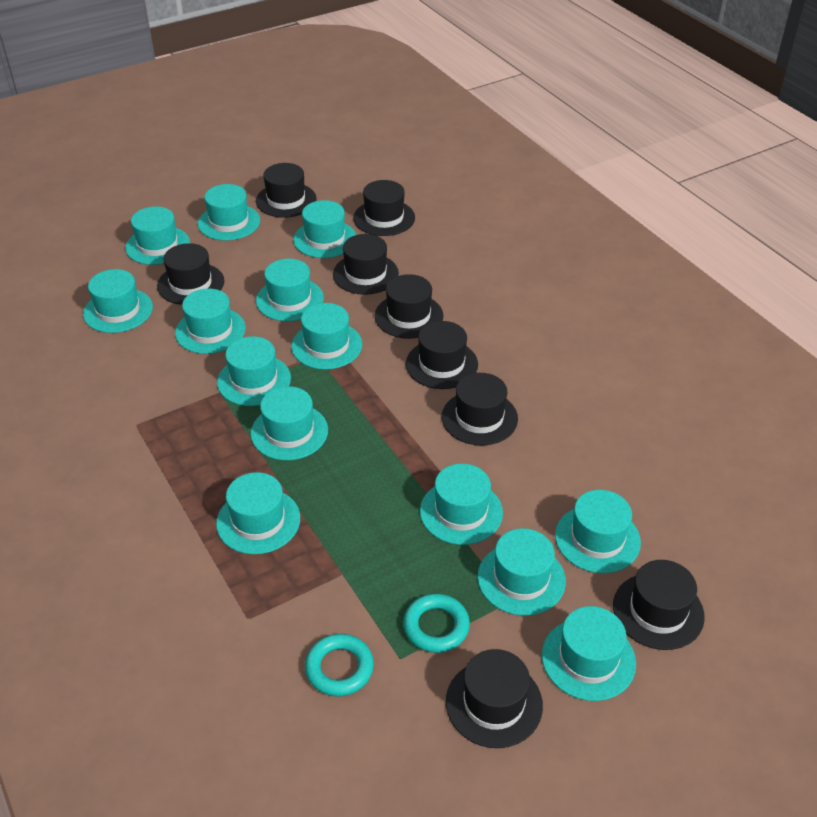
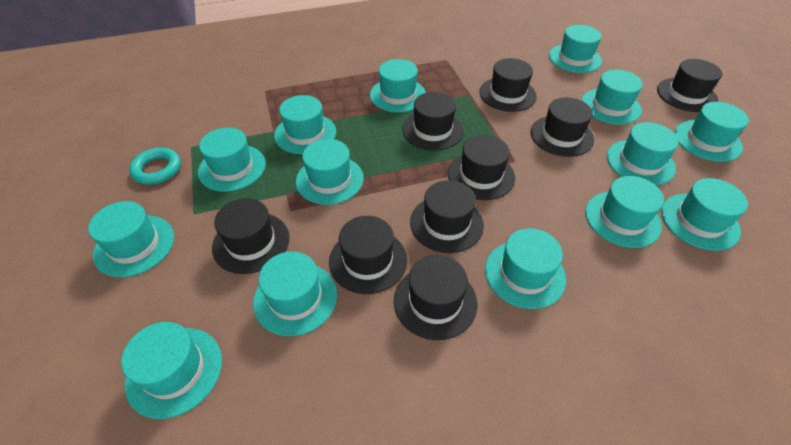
turquoise ring: [305,634,374,697] [403,594,470,653] = 2 -> [129,148,181,185] = 1

